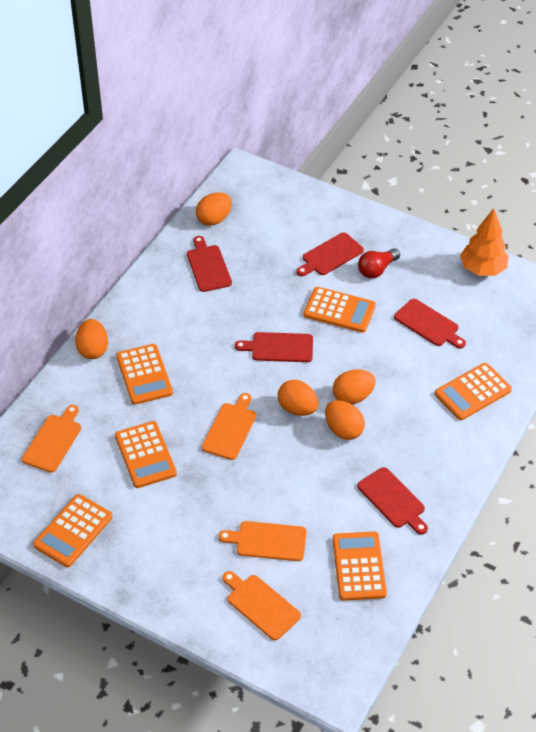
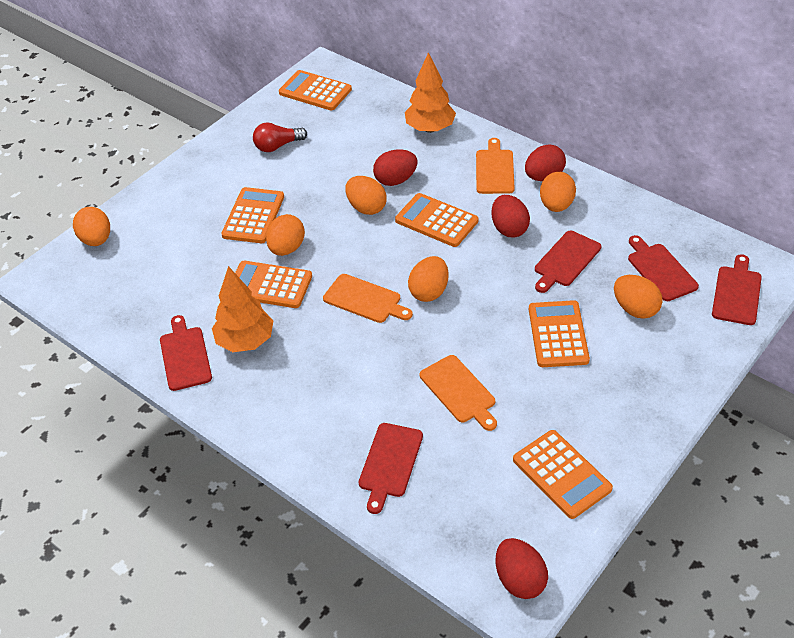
orange cutting board: [22,405,81,473] [202,393,256,460] [218,521,307,561] [223,571,301,640] = 4 -> [323,274,413,323] [420,355,497,431] [476,138,515,194] = 3
orange egg: [75,319,108,359] [196,192,232,226] [278,380,319,416] [325,400,365,440] [333,369,375,404] = 5 -> [73,207,110,246] [266,214,305,256] [346,176,387,215] [408,256,449,302] [540,172,576,212] [614,275,663,319] = 6
orange tree: [460,208,508,276] = 1 -> [212,266,273,352] [405,52,456,133] = 2
red egg: none = 0 -> [373,149,418,186] [492,195,530,237] [496,538,548,599] [525,144,566,181] = 4

